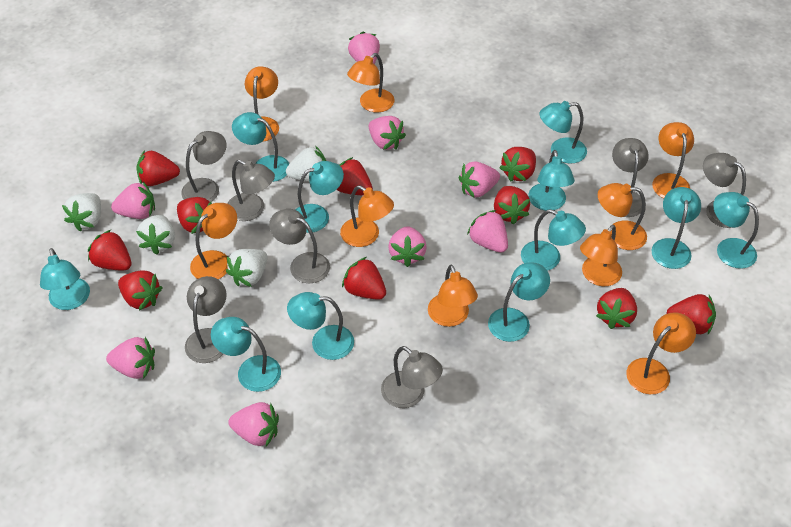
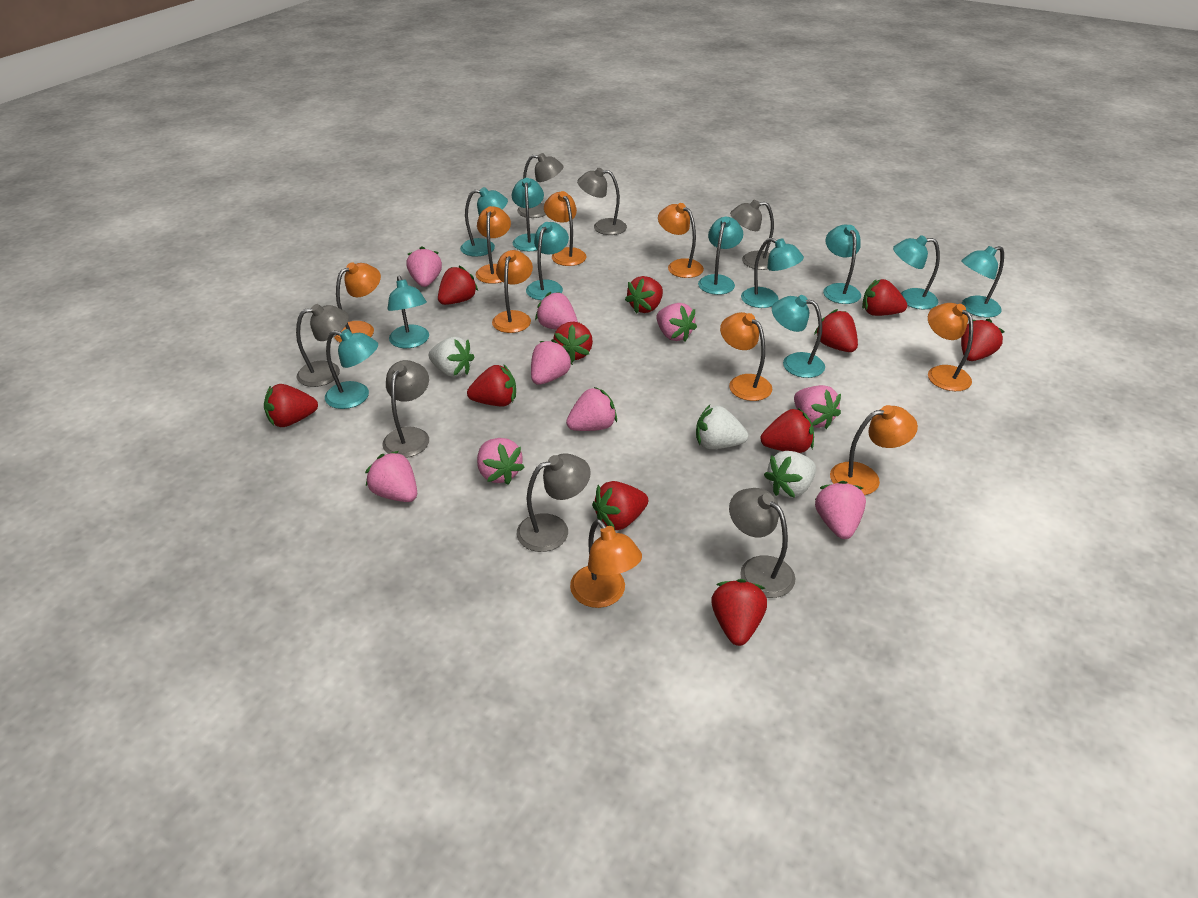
pink strawberry: [106,337,155,379] [111,182,155,219] [228,402,279,447] [348,32,380,64] [369,116,406,150] [388,226,427,267] [459,161,500,197] [467,210,508,253] = 8 -> [365,451,417,502] [407,246,442,287] [477,438,525,485] [531,339,573,385] [535,292,578,330] [566,386,617,431] [656,303,697,341] [794,385,841,429] [815,481,866,539] = 9
red strawberry: [88,230,132,270] [118,270,163,310] [136,150,180,186] [177,197,212,234] [336,157,373,196] [342,257,386,300] [494,186,530,225] [499,147,536,182] [596,288,637,329] [667,294,716,334] = 10 -> [264,384,318,427] [438,265,478,305] [467,364,516,406] [553,321,593,363] [592,481,648,530] [625,276,663,314] [711,579,767,646] [760,408,814,453] [814,309,858,352] [862,279,907,316] [961,319,1005,361] = 11
white strawberry: [62,193,101,232] [136,215,175,255] [226,249,268,287] [286,146,326,182] = 4 -> [429,337,475,377] [696,405,748,449] [764,451,816,498] = 3

